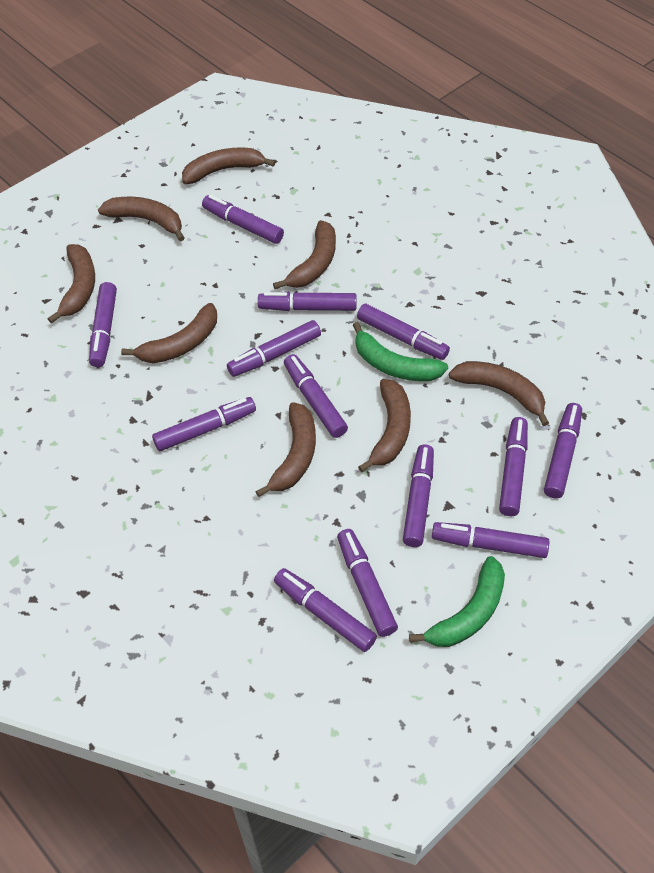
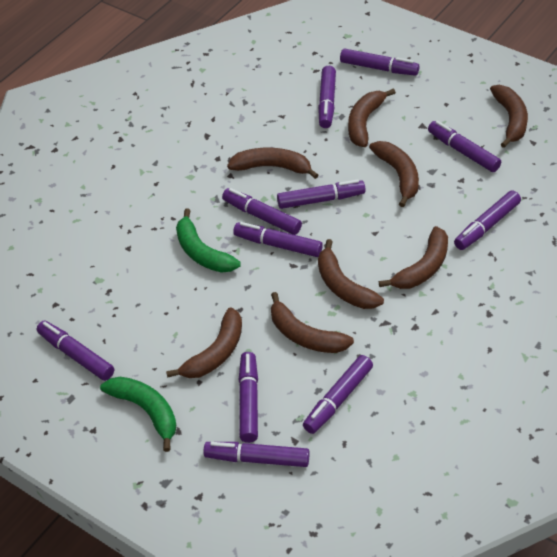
purple marker: [89,282,117,367] [152,397,256,451] [202,195,284,244] [227,320,321,377] [258,292,357,311] [274,568,377,652] [284,354,348,438] [337,529,398,637] [357,304,450,360] [403,444,434,547] [432,522,549,558] [499,417,528,516] [544,403,582,498] = 13 -> [37,321,114,381] [203,442,310,467] [222,188,302,235] [233,222,323,257] [238,352,258,443] [277,179,365,209] [303,355,373,434] [318,66,336,128] [340,48,419,76] [428,121,501,172] [454,190,521,250] = 11

